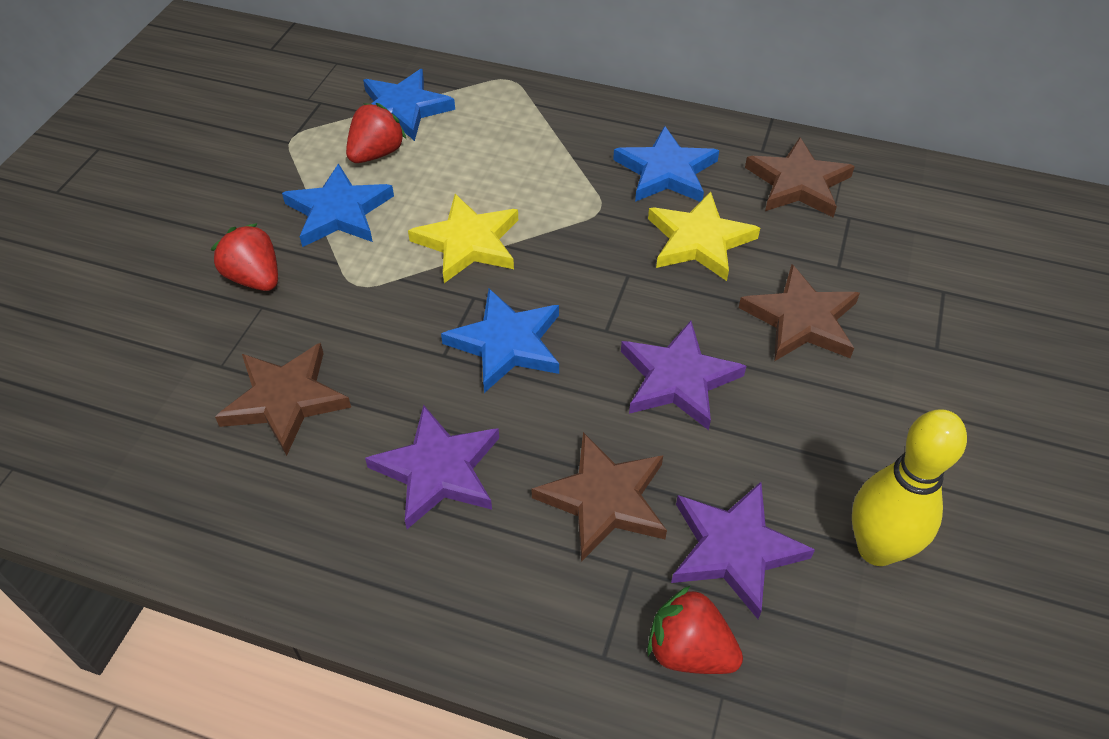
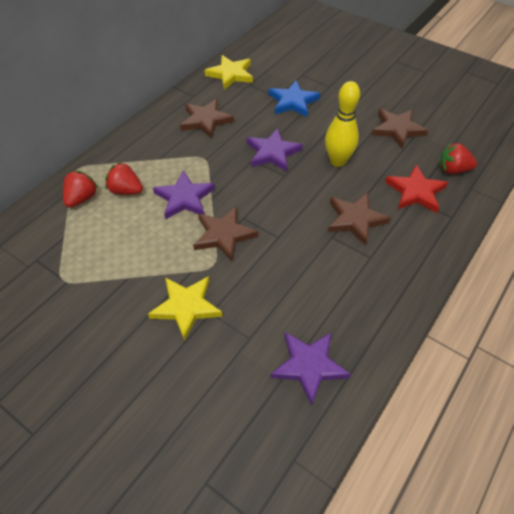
blue star: [282,163,394,247] [363,69,455,141] [441,289,559,393] [613,126,719,202] = 4 -> [269,81,320,117] = 1
red star: none = 0 -> [385,165,448,213] = 1

